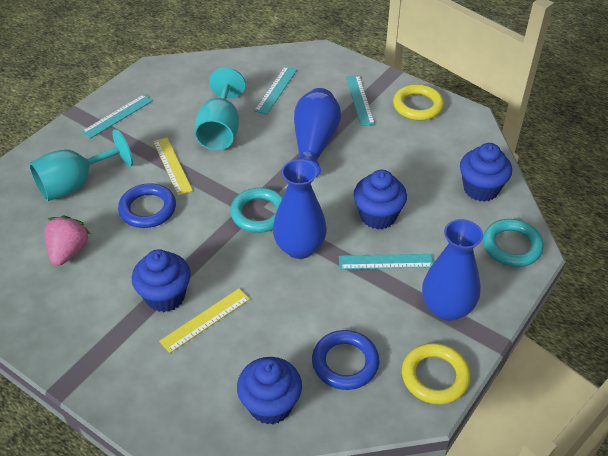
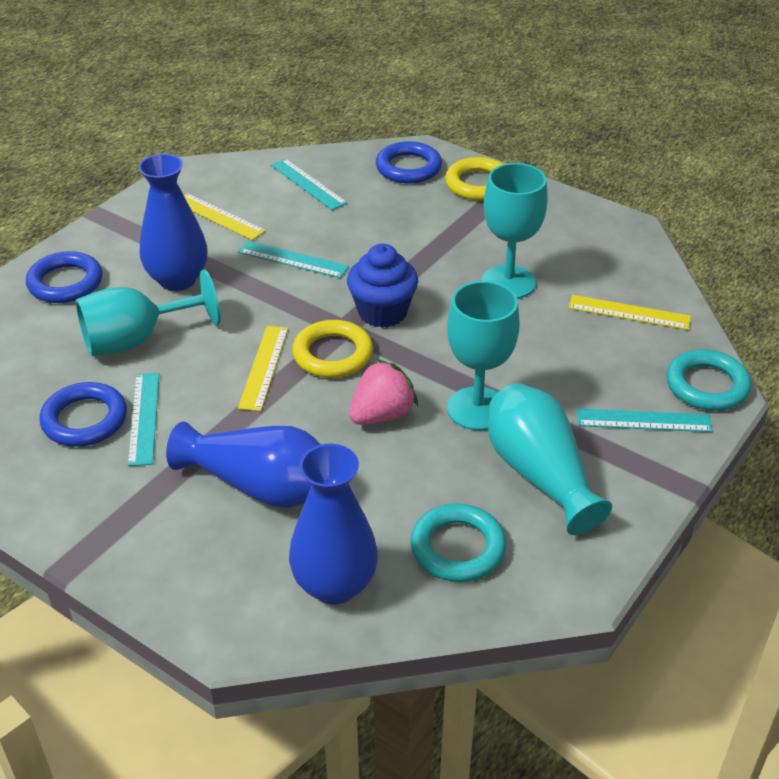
blue cupcake: [132,249,191,312] [237,357,302,424] [354,170,407,229] [460,143,512,202] = 4 -> [347,244,418,328] = 1
blue ring: [118,183,176,228] [312,330,379,390] = 2 -> [26,251,103,303] [39,382,127,447] [376,141,442,183] = 3
turquoise goblet: [29,129,133,201] [195,67,246,150] = 2 -> [76,269,220,356] [447,281,520,430] [482,163,548,299] = 3
turquoise vase: none = 0 -> [488,383,612,535] = 1
yellow ruler: [153,138,193,195] [159,288,250,353] = 2 -> [184,193,266,240] [238,326,288,411] [569,295,691,330] = 3

